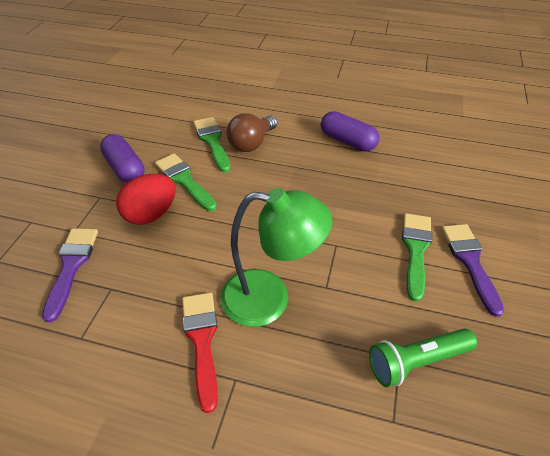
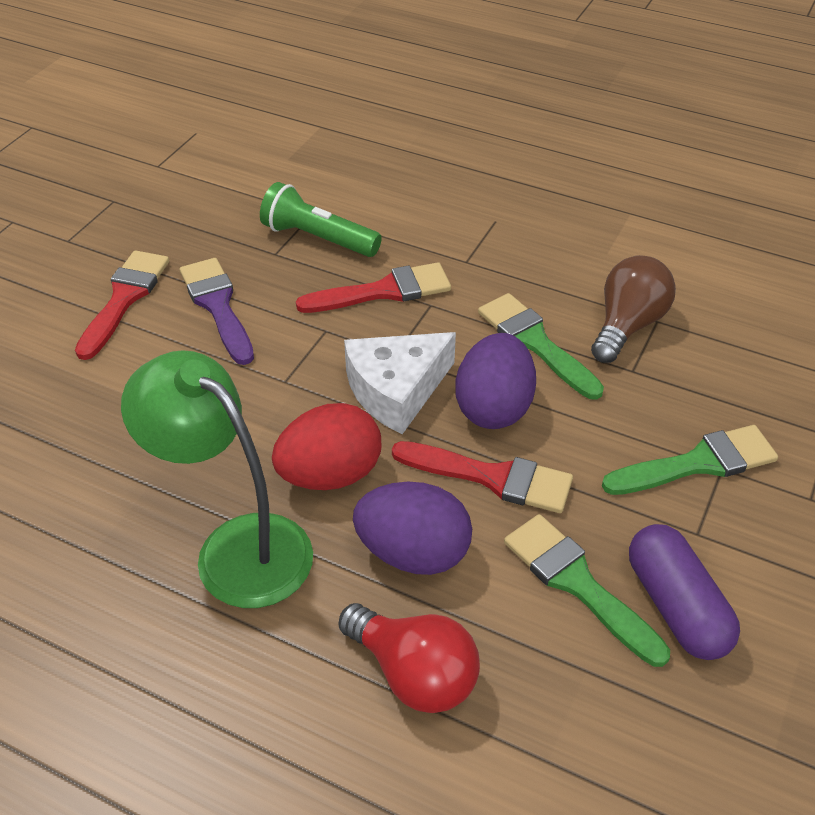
purple brush: [42,228,98,322] [442,224,504,317] = 2 -> [180,258,254,365] = 1
purple capsule: [100,134,144,183] [321,111,380,151] = 2 -> [629,524,740,660] = 1
purple egg: none = 0 -> [353,481,472,575] [455,333,536,429] = 2
red brush: [182,292,218,413] = 1 -> [75,250,169,360] [296,262,451,313] [392,441,573,513] = 3
red light bulb: none = 0 -> [338,603,480,713] = 1
white cheese: none = 0 -> [344,332,456,434] = 1

